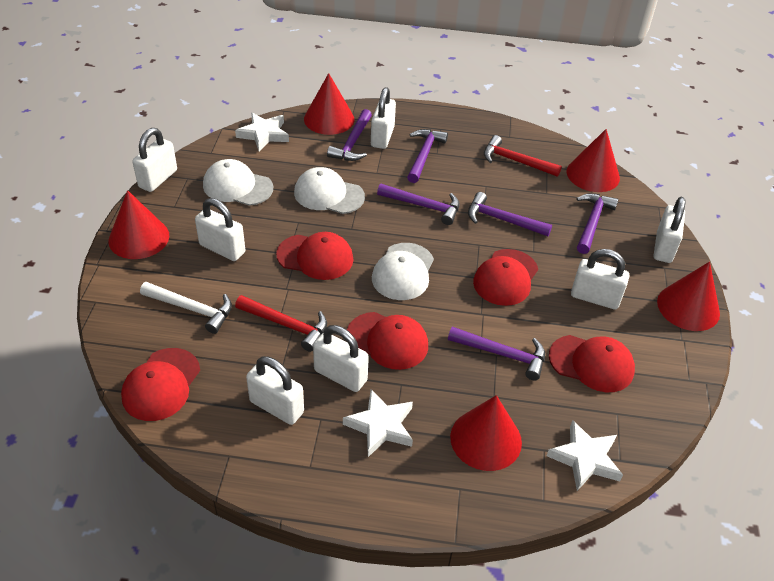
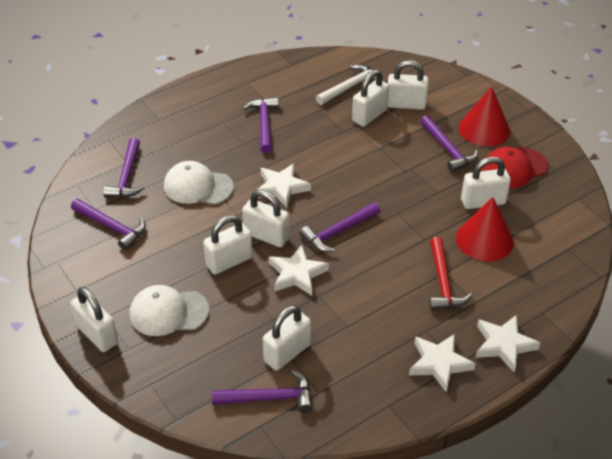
red cap: [121,348,200,421] [276,232,353,280] [347,312,428,370] [473,249,538,306] [549,335,635,392] = 5 -> [481,146,548,188] = 1
red cone: [109,190,169,259] [304,73,355,135] [450,395,522,471] [566,129,620,192] [657,262,720,331] = 5 -> [456,197,514,262] [459,86,510,147] = 2
red hammer: [235,295,327,352] [484,135,562,177] = 2 -> [429,237,472,310] = 1
white cap: [203,159,273,206] [294,167,365,214] [372,243,434,300] = 3 -> [130,285,209,336] [164,161,234,205] = 2
white star: [235,113,289,152] [343,389,413,457] [547,420,623,491] = 3 -> [257,163,311,208] [269,244,329,296] [409,334,476,392] [476,315,540,372] = 4

